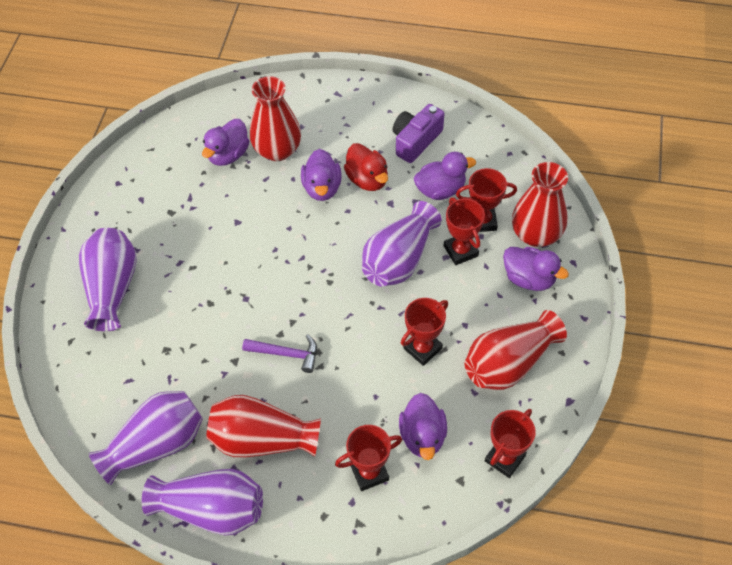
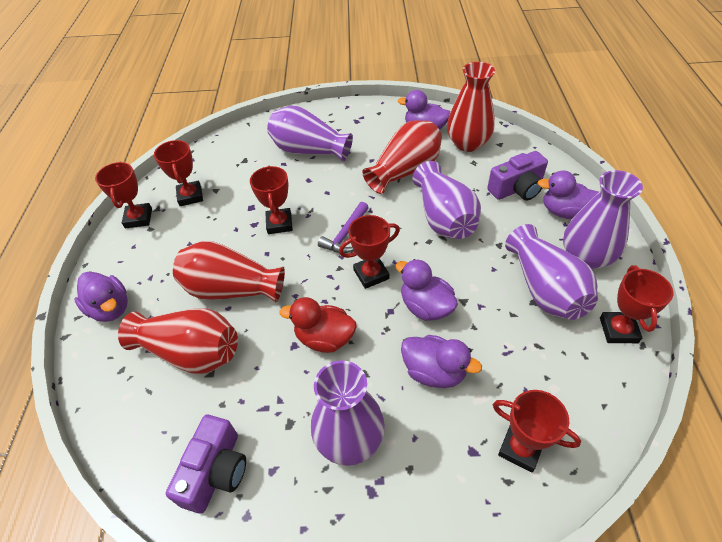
purple camera: [393,104,444,163] = 1 -> [166,415,246,513] [487,151,548,200] = 2
purple vase: [79,228,137,331] [89,391,203,485] [142,469,263,536] [362,201,442,286] = 4 -> [267,105,353,162] [311,360,385,466] [413,161,481,239] [505,224,598,320] [563,170,643,269] = 5
red trophy: [335,425,402,491] [401,298,448,366] [444,197,485,265] [456,168,517,232] [485,409,536,478] = 5 -> [95,161,152,229] [154,140,203,206] [250,166,293,234] [339,215,400,289] [493,390,581,472] [600,265,673,343] = 6

